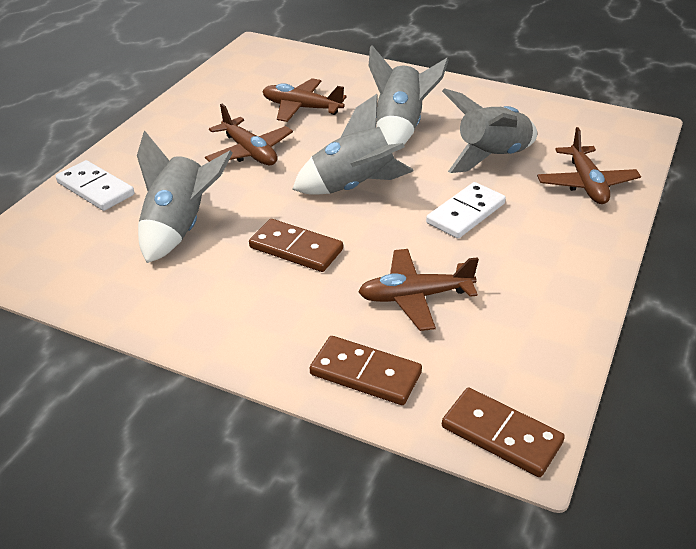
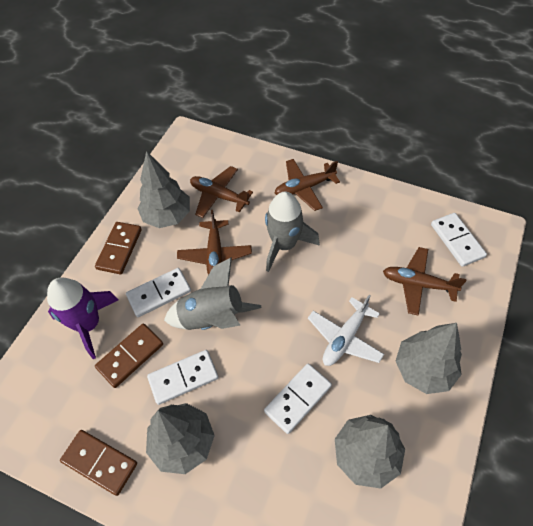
grey rocket: [137,131,233,263] [292,94,414,195] [369,45,449,145] [442,88,537,173] = 4 -> [164,257,262,330] [265,192,320,272] = 2
grey tree: none = 0 -> [137,151,190,228] [146,403,215,474] [335,415,405,489] [396,323,462,394] = 4
purple rocket: none = 0 -> [47,277,119,359] = 1
white domino: [56,160,134,211] [426,182,506,238] = 2 -> [126,268,191,317] [147,350,219,405] [264,364,332,434] [431,213,487,267] = 4
white plane: none = 0 -> [308,295,384,366] = 1

